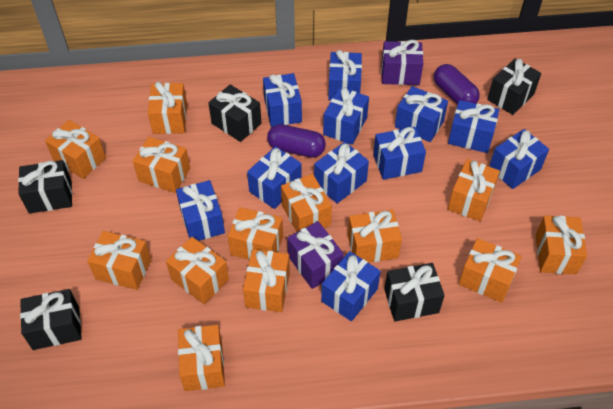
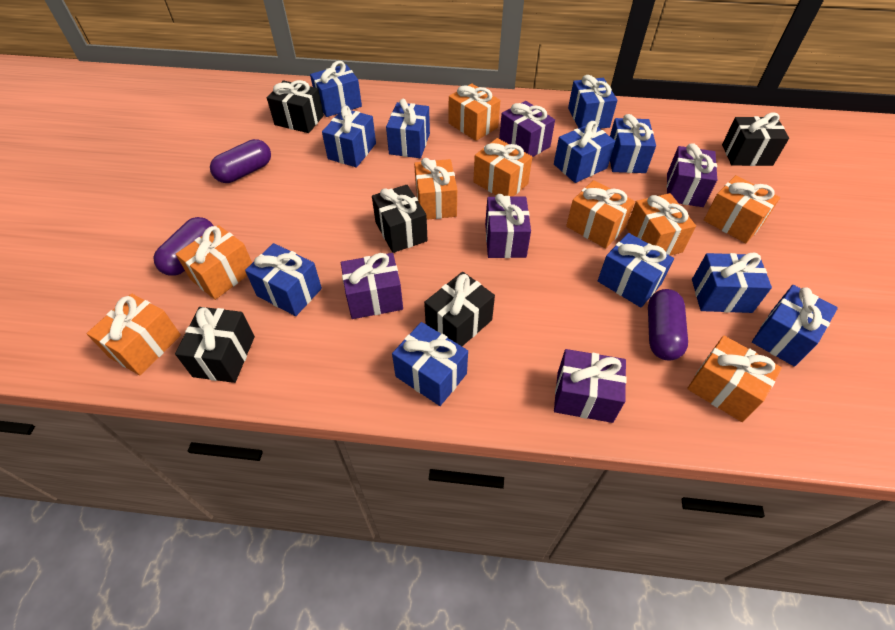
orange gift: [45,120,106,179] [87,231,151,290] [133,137,190,193] [148,82,187,134] [166,237,229,304] [178,325,225,391] [228,207,283,260] [243,249,290,312] [281,174,332,232] [348,209,402,263] [448,159,500,221] [459,238,522,303] [535,216,587,274] = 13 -> [86,293,181,375] [176,225,252,300] [414,158,457,220] [449,83,500,141] [473,138,532,197] [566,180,635,249] [626,193,696,256] [687,335,782,422] [704,175,780,243] = 9
purple capsule: [267,124,326,158] [434,64,480,105] = 2 -> [153,217,214,276] [210,139,271,183] [648,289,688,361] = 3
purple gift: [287,221,344,289] [381,40,423,85] = 2 -> [341,253,403,319] [485,194,531,258] [499,101,555,157] [554,349,627,423] [666,143,717,207] = 5

